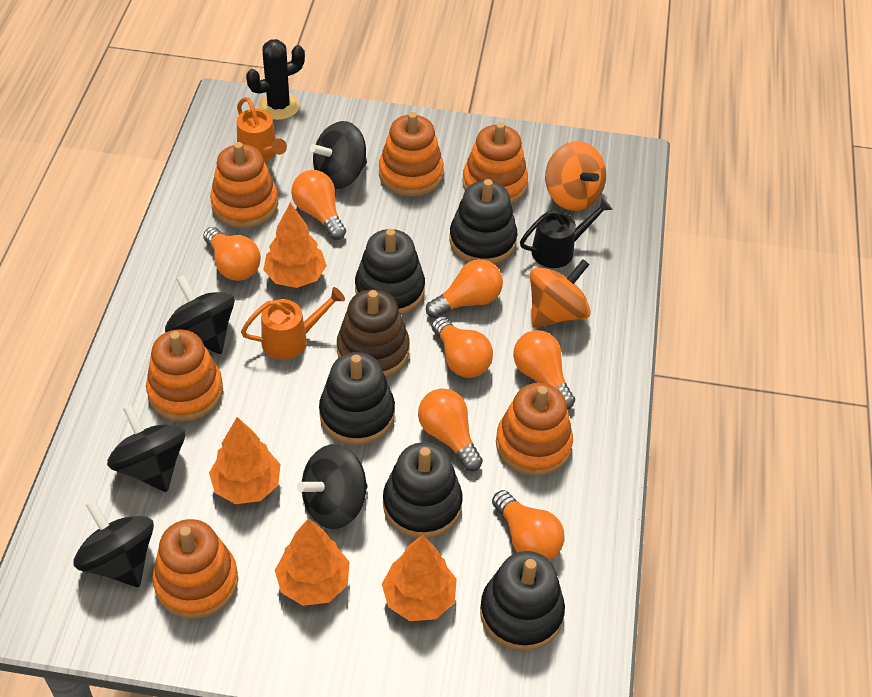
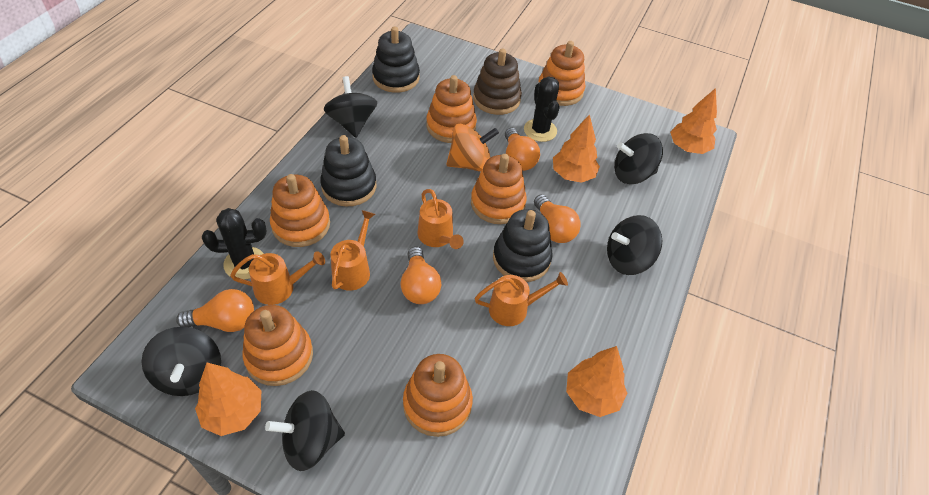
black cactus: [246,39,305,120] = 1 -> [202,208,266,280] [524,76,560,142] = 2
black stacking toy: [319,352,395,445] [355,229,425,315] [383,442,462,538] [449,179,518,264] [480,551,565,651] = 5 -> [320,135,377,207] [372,27,420,93] [493,209,553,282] = 3
black watering can: [520,198,613,268] = 1 -> none = 0
orange light bulb: [203,227,261,281] [291,170,346,240] [418,388,483,471] [426,259,503,318] [431,316,493,378] [492,490,565,560] [513,330,575,410] = 7 -> [176,289,254,332] [400,247,441,304] [505,128,540,171] [534,194,581,243] = 4
orange spinning top: [530,259,591,328] [545,141,606,211] = 2 -> [447,124,499,172] = 1
orange watering can: [237,97,287,162] [241,287,345,360] = 2 -> [230,251,325,305] [331,210,375,291] [417,189,464,249] [475,272,568,326] = 4

